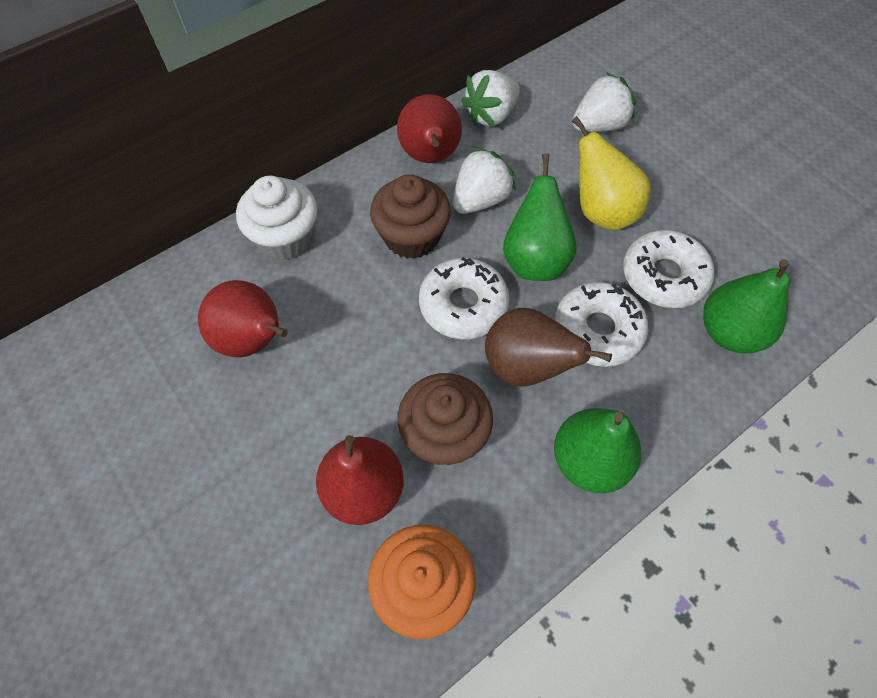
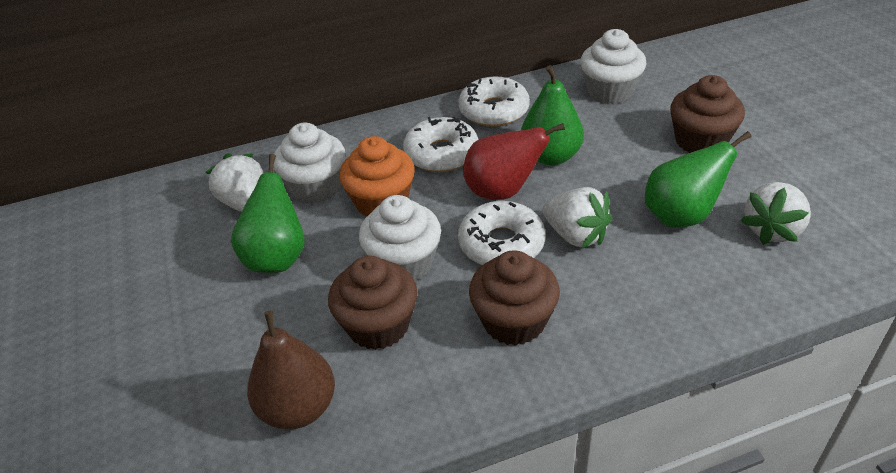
brown cupcake: [370,174,451,259] [397,373,493,465] = 2 -> [328,256,417,350] [469,250,560,346] [670,75,745,153] = 3
red pear: [198,280,288,357] [316,435,404,525] [397,94,462,163] = 3 -> [463,123,565,200] = 1
white cupcake: [236,176,318,260] = 1 -> [273,123,346,204] [359,195,441,281] [580,29,646,104] = 3
yellow pear: [572,116,651,230] = 1 -> none = 0

